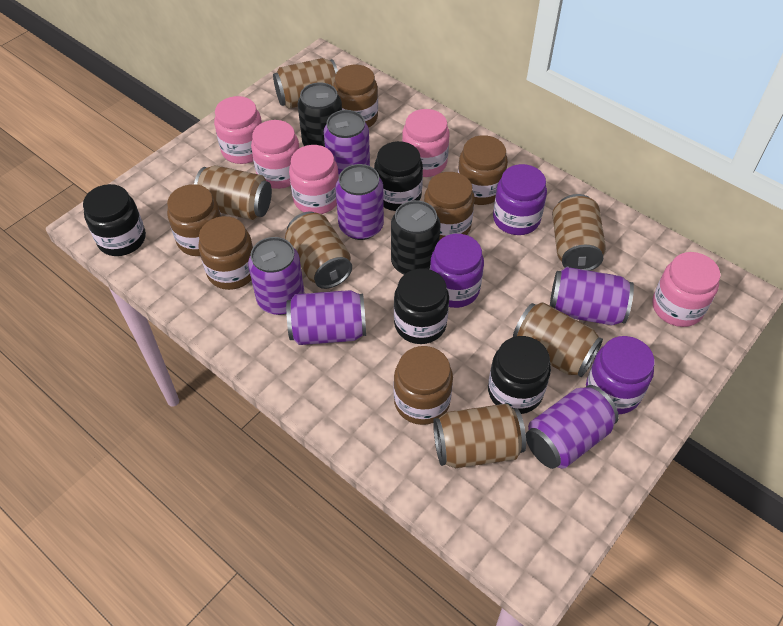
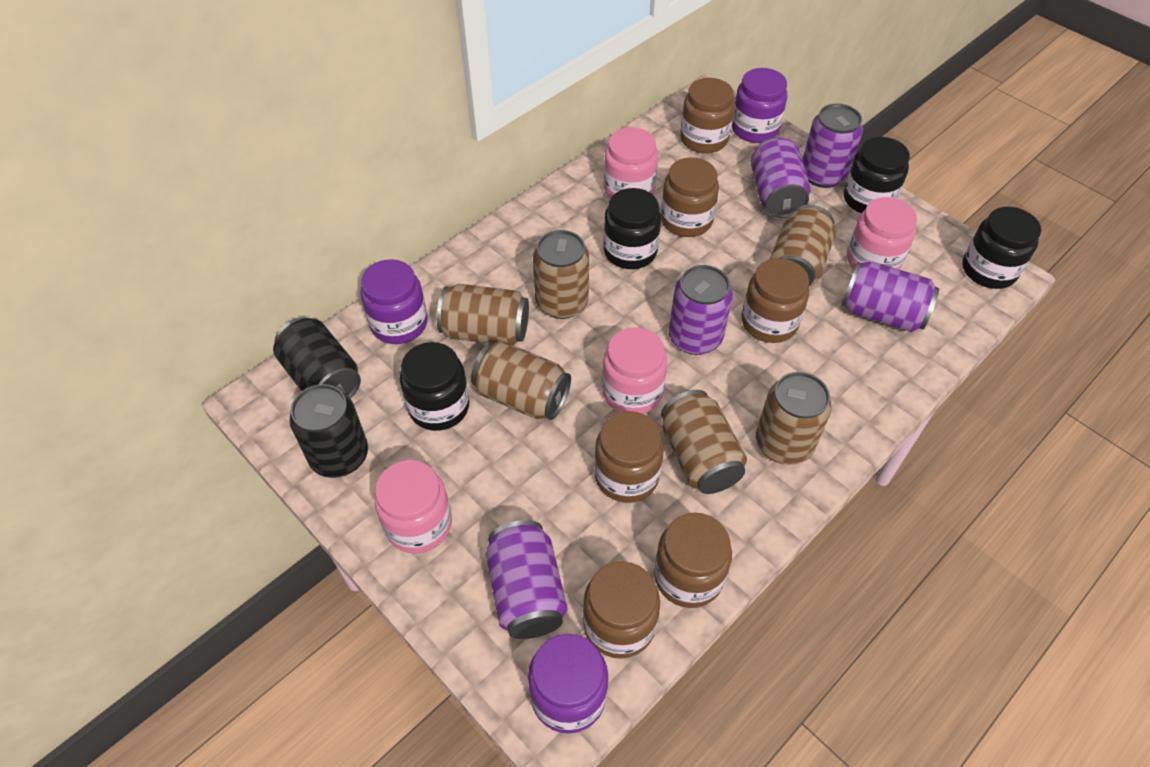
pink jar: [214,96,262,164] [251,120,300,189] [289,145,339,214] [402,109,449,177] [652,252,720,327] = 5 -> [374,460,452,554] [602,327,667,414] [604,127,658,199] [847,197,917,270] = 4
purple can: [248,237,305,315] [286,290,366,345] [324,110,370,175] [335,164,384,240] [526,385,619,469] [550,267,634,325] = 6 -> [486,520,567,639] [669,265,733,355] [751,137,810,218] [802,103,863,188] [841,261,939,332] = 5

